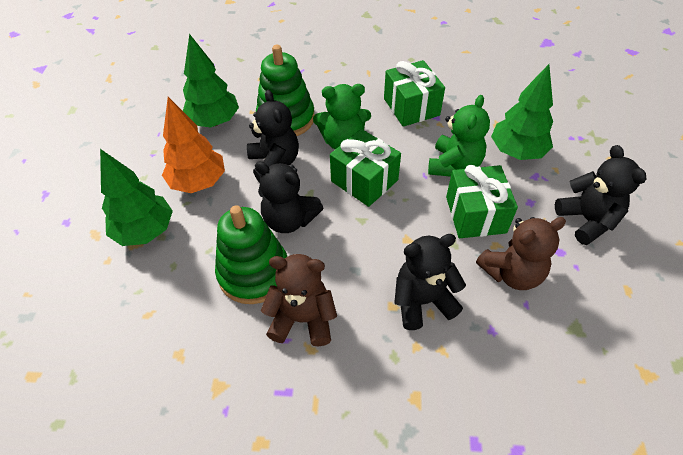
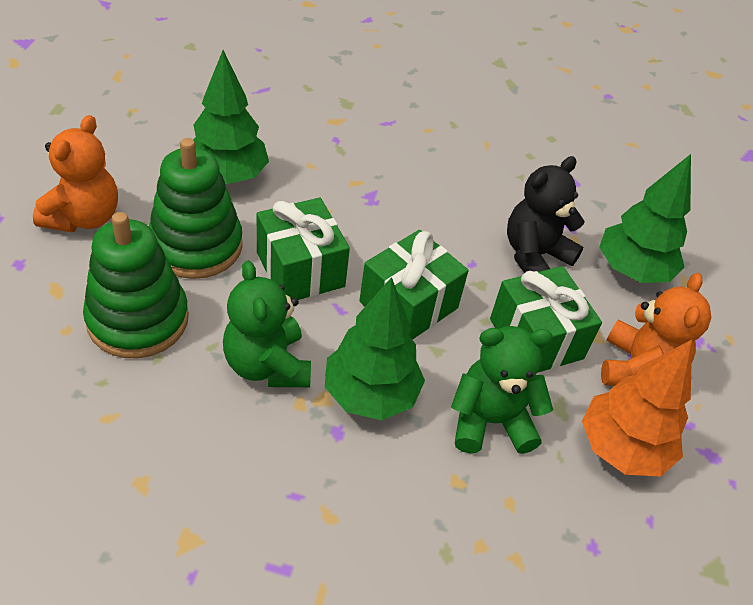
black teddy bear: [247,90,299,183] [255,161,323,233] [394,234,466,330] [555,145,646,245] = 4 -> [507,156,585,273] = 1
brown teddy bear: [261,254,337,347] [476,217,566,290] = 2 -> none = 0
orange teddy bear: none = 0 -> [33,115,118,232] [601,273,711,386] = 2

